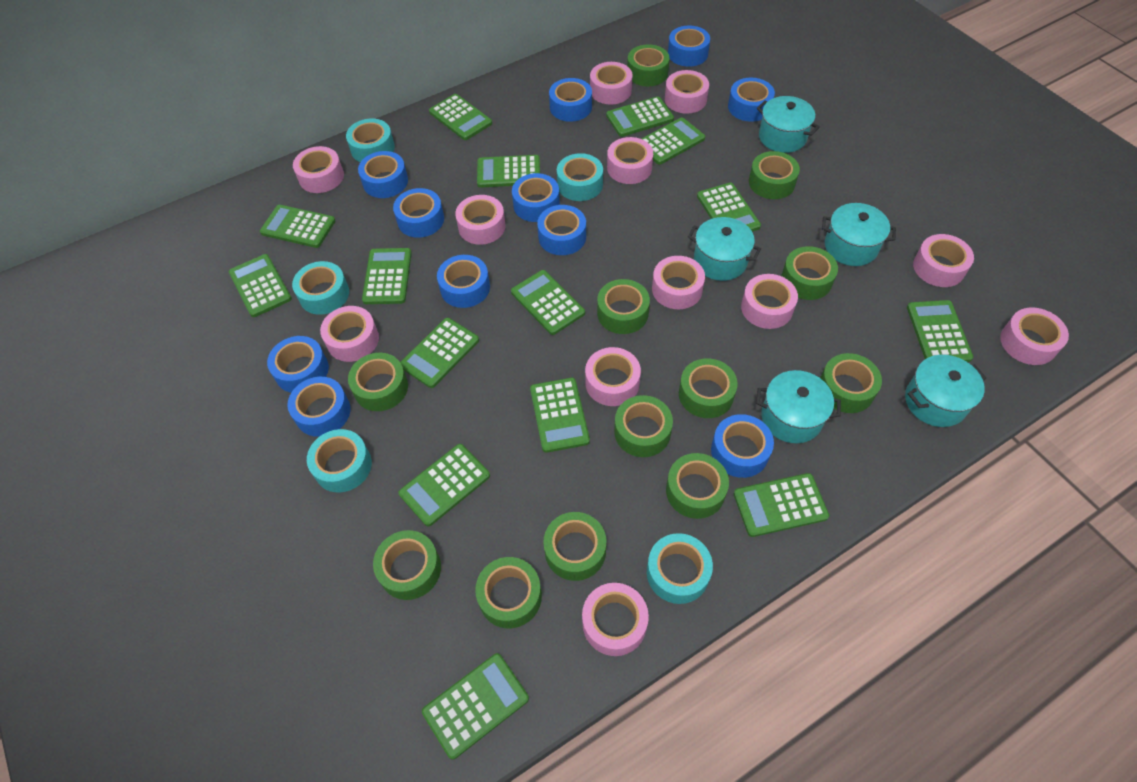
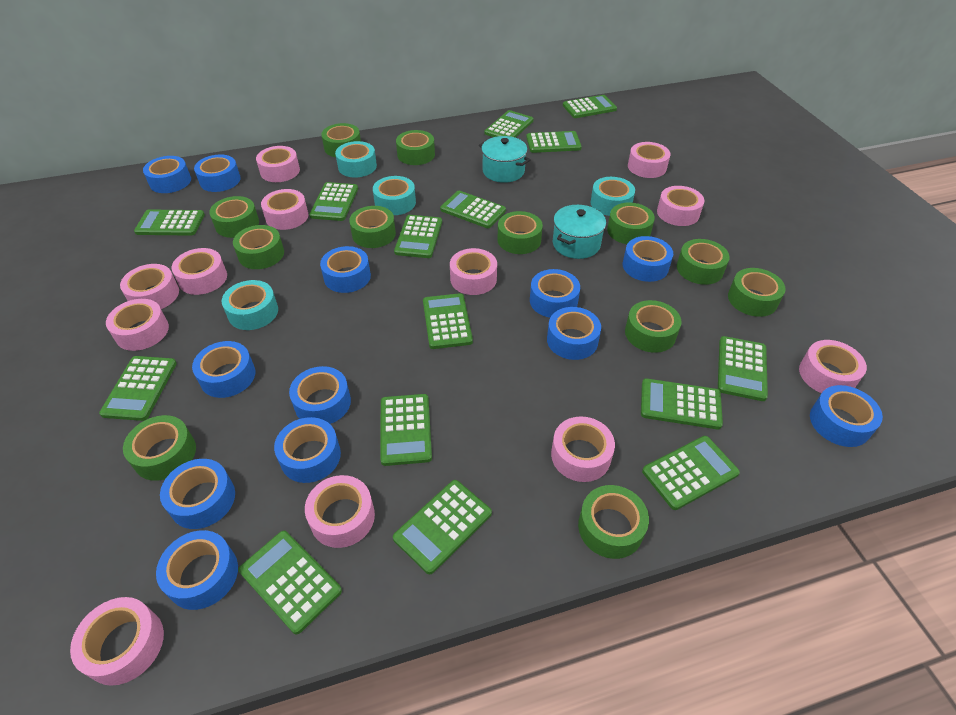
blue tape: [267,336,329,393] [288,377,350,437] [358,151,408,198] [393,188,444,238] [437,255,490,308] [512,173,560,222] [537,205,586,255] [549,78,592,122] [668,25,710,67] [711,414,774,478] [728,78,775,122] = 11 -> [143,156,191,193] [156,530,238,610] [160,459,235,529] [192,341,255,398] [194,154,241,192] [274,417,341,483] [289,366,351,424] [320,246,371,293] [530,269,580,318] [547,307,601,360] [623,236,673,282] [810,385,883,447] = 12
turquoise pot: [688,217,761,281] [756,370,841,443] [757,96,820,153] [822,203,896,266] [905,355,986,427] = 5 -> [479,136,531,183] [553,205,606,259] = 2
turquoise tape: [292,261,349,315] [307,429,372,493] [346,119,395,162] [557,153,603,201] [647,533,713,604] = 5 -> [222,280,278,330] [335,141,377,177] [373,176,416,215] [591,177,635,216] = 4

